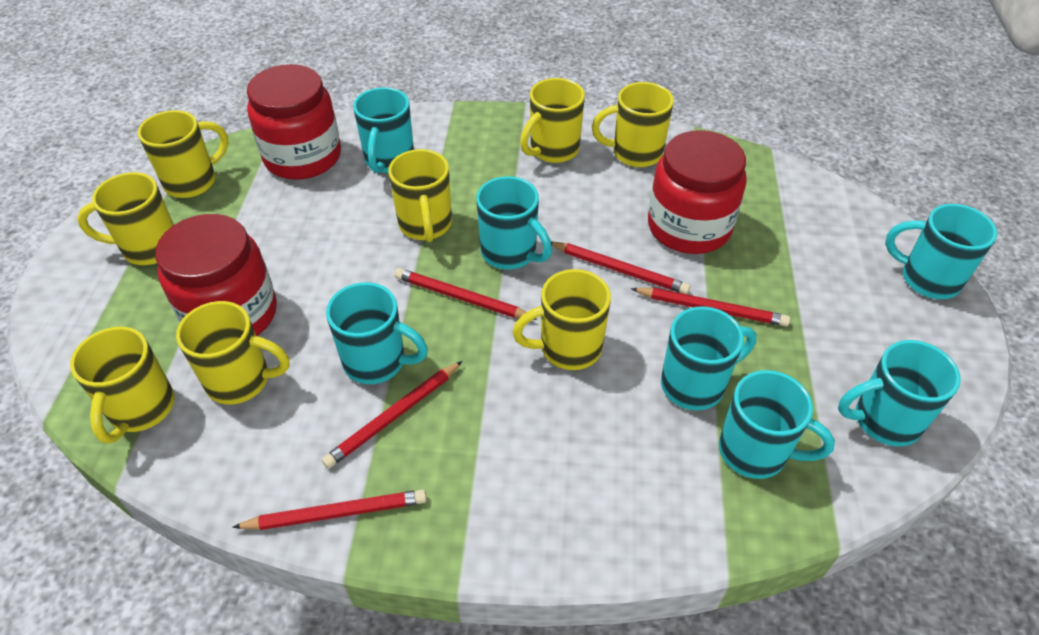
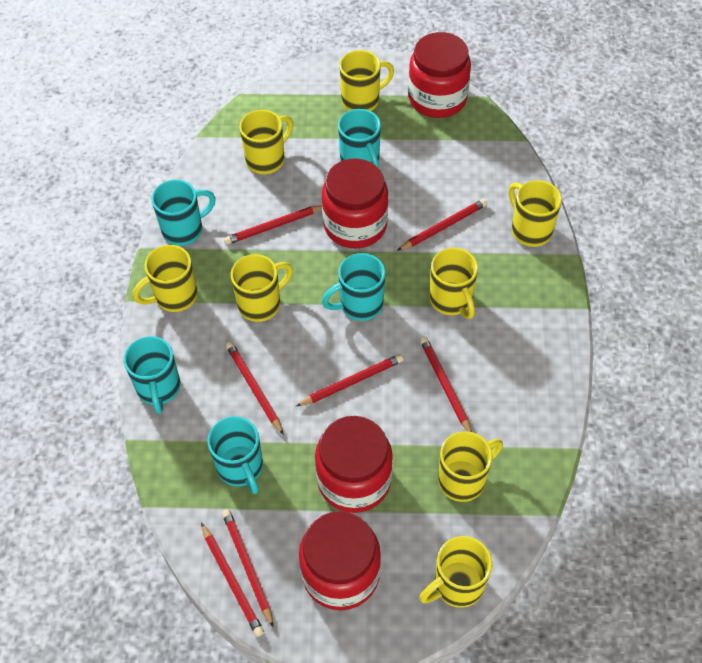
red jar: [155,214,277,336] [247,64,341,180] [648,130,747,254] = 3 -> [299,511,381,610] [315,416,393,513] [322,158,388,248] [408,32,471,118] = 4
red pencil: [232,489,427,530] [322,361,462,469] [395,268,537,320] [551,242,690,294] [631,288,790,326] = 5 -> [201,523,264,637] [222,509,274,628] [224,205,322,245] [226,342,284,435] [296,354,403,406] [397,199,487,251] [420,336,472,432] = 7
turquoise mug: [326,282,428,384] [353,87,414,173] [476,176,552,270] [661,306,757,410] [719,370,835,479] [838,340,961,447] [885,204,997,299] = 7 -> [124,336,181,414] [152,180,216,246] [207,416,263,494] [322,253,385,321] [338,109,381,168] = 5

